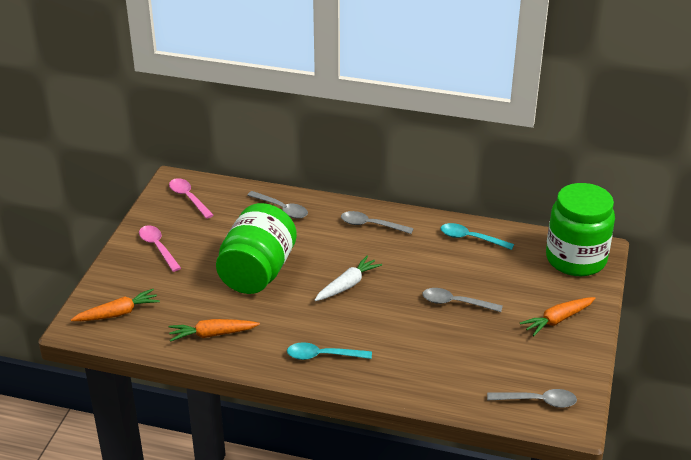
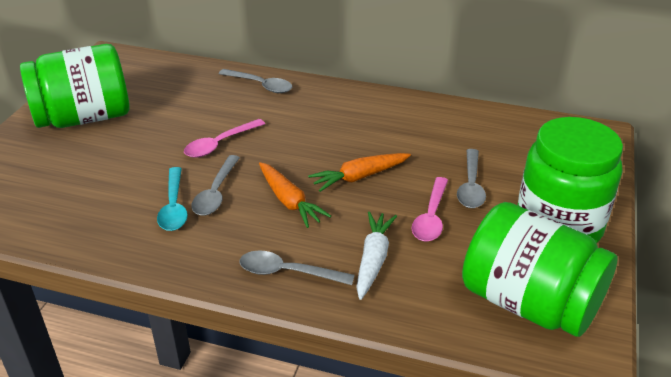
green jar: [216,203,297,294] [546,183,615,276] = 2 -> [20,44,130,128] [462,202,617,337] [518,117,623,244] = 3
orange carrot: [71,289,160,321] [169,319,260,342] [520,297,595,336] = 3 -> [259,162,331,228] [308,153,411,192] = 2
turquoise spoon: [287,342,372,360] [441,223,514,250] = 2 -> [157,167,188,231] = 1

